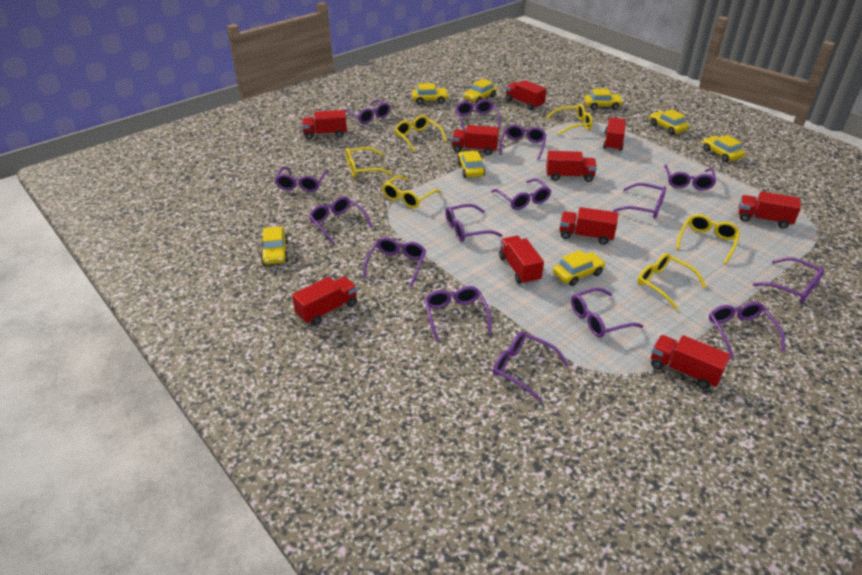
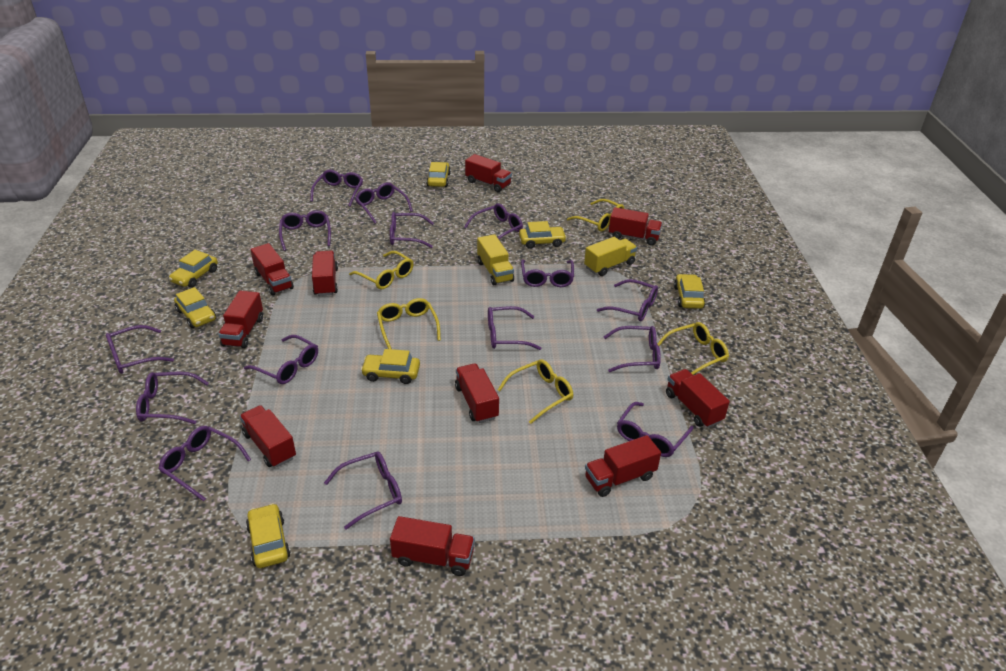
yellow car: [261,226,288,264] [412,83,449,104] [457,151,485,178] [464,79,497,103] [553,250,605,286] [584,89,623,110] [650,109,689,135] [702,135,745,162] = 8 -> [169,250,218,288] [174,287,216,328] [246,503,290,568] [361,349,420,384] [426,162,451,187] [519,221,567,249] [674,274,705,309] = 7
yellow glasses: [346,147,392,178] [382,175,441,208] [394,115,447,152] [546,104,593,135] [637,253,706,311] [676,214,740,264] = 6 -> [349,251,414,289] [377,298,441,349] [498,359,573,424] [567,199,624,232] [657,322,729,375] = 5
yellow truck: none = 0 -> [477,234,514,285] [584,237,637,276] = 2

